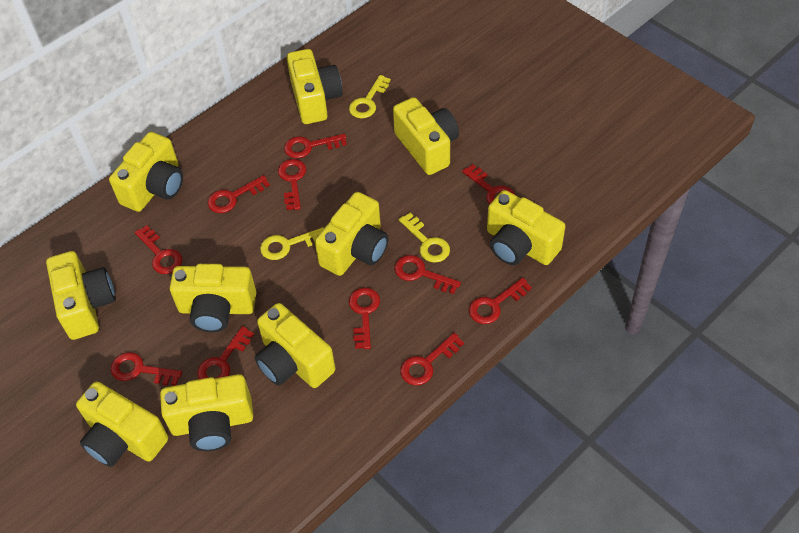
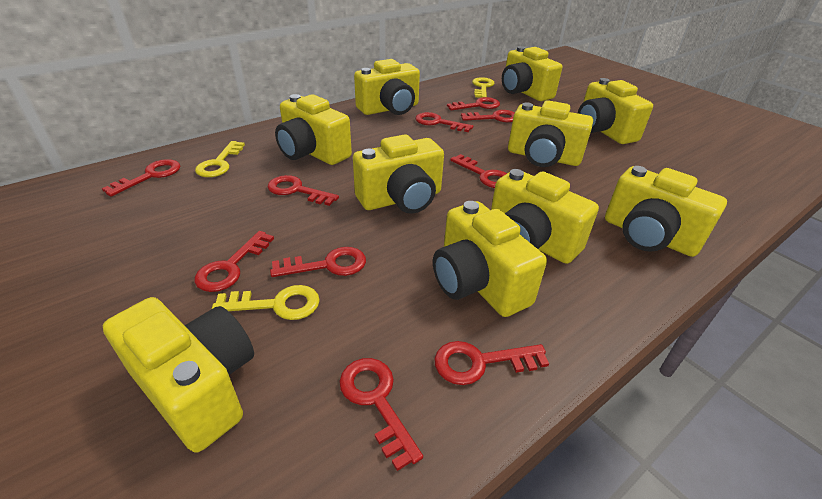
red key: [111,352,182,386] [135,225,182,274] [197,326,254,379] [208,175,270,213] [278,159,306,210] [284,134,347,158] [349,287,380,349] [394,255,461,294] [400,333,464,386] [462,164,515,204] [469,278,532,324] = 11 -> [102,159,180,197] [195,231,274,292] [267,175,339,206] [270,247,366,277] [339,358,423,471] [415,112,473,132] [434,341,549,385] [447,97,500,111] [450,154,507,188] [461,110,515,122] = 10

